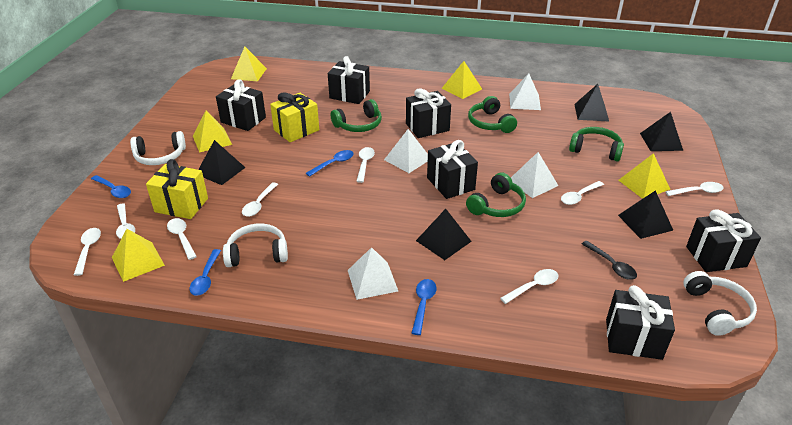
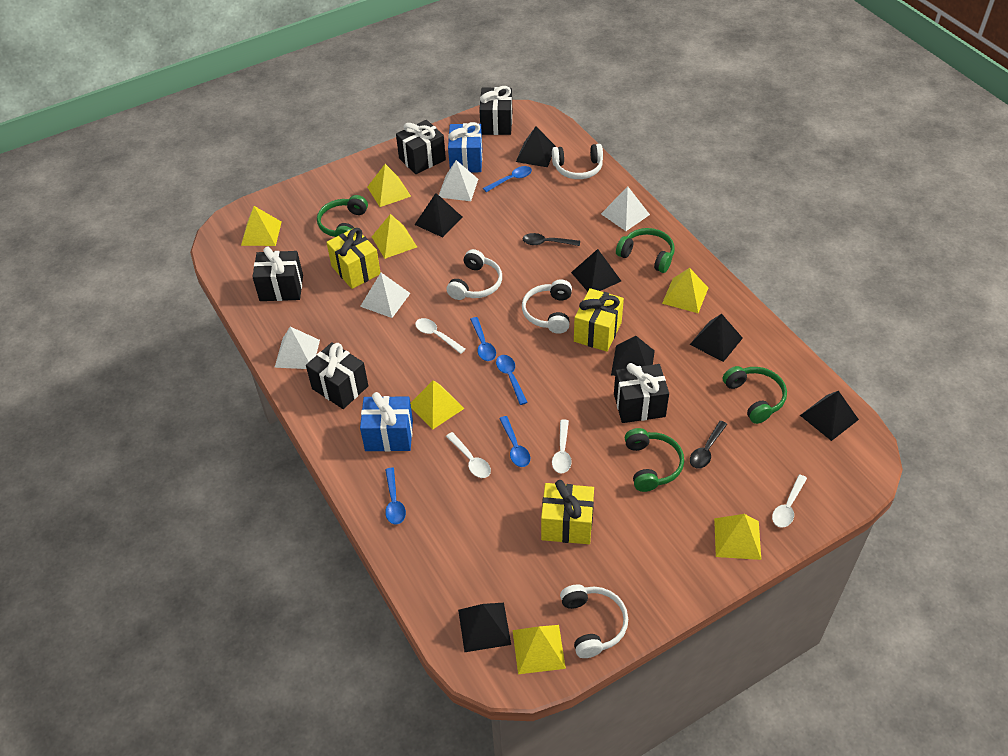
black gift: [216,79,266,131] [328,56,370,104] [406,88,451,138] [427,140,478,199] [606,285,675,360] [686,210,761,272] = 6 -> [252,247,303,301] [306,342,368,409] [396,120,446,174] [479,86,512,135] [614,363,669,423] = 5
black pyramid: [198,140,246,185] [416,209,472,260] [574,84,609,122] [618,190,674,239] [640,112,683,151] = 5 -> [414,193,462,238] [458,603,511,652] [516,126,556,167] [571,249,621,292] [611,336,655,376] [690,314,743,362] [800,391,859,441] = 7
black spoon: [582,241,637,280] = 1 -> [522,233,580,246] [690,421,727,469] = 2
blue gift: none = 0 -> [360,392,413,452] [448,122,482,172] = 2
blue spoon: [91,175,131,198] [190,249,221,296] [306,150,353,177] [411,279,437,335] = 4 -> [385,468,406,524] [470,317,496,361] [483,166,532,192] [496,355,528,405] [499,416,530,467] = 5
white headphones: [130,131,186,165] [223,224,288,267] [683,271,757,336] = 3 -> [447,249,502,300] [522,279,572,334] [552,144,603,179] [560,585,628,658] = 4
white spoon: [74,228,101,276] [116,203,135,239] [167,218,197,260] [242,182,278,217] [356,147,375,183] [500,269,559,304] [561,181,604,205] [665,182,724,196] = 8 -> [415,318,466,354] [446,432,491,478] [552,419,572,473] [772,474,807,528] = 4
yellow gift: [146,159,208,219] [270,93,319,142] = 2 -> [326,228,381,289] [541,480,594,544] [574,288,624,352] = 3
yellow pyramid: [112,229,165,282] [193,111,232,153] [231,47,267,81] [441,61,482,99] [618,153,670,199] = 5 -> [241,206,282,246] [367,164,411,207] [372,214,417,259] [410,380,465,430] [512,625,566,674] [662,268,708,313] [714,514,761,560] = 7

